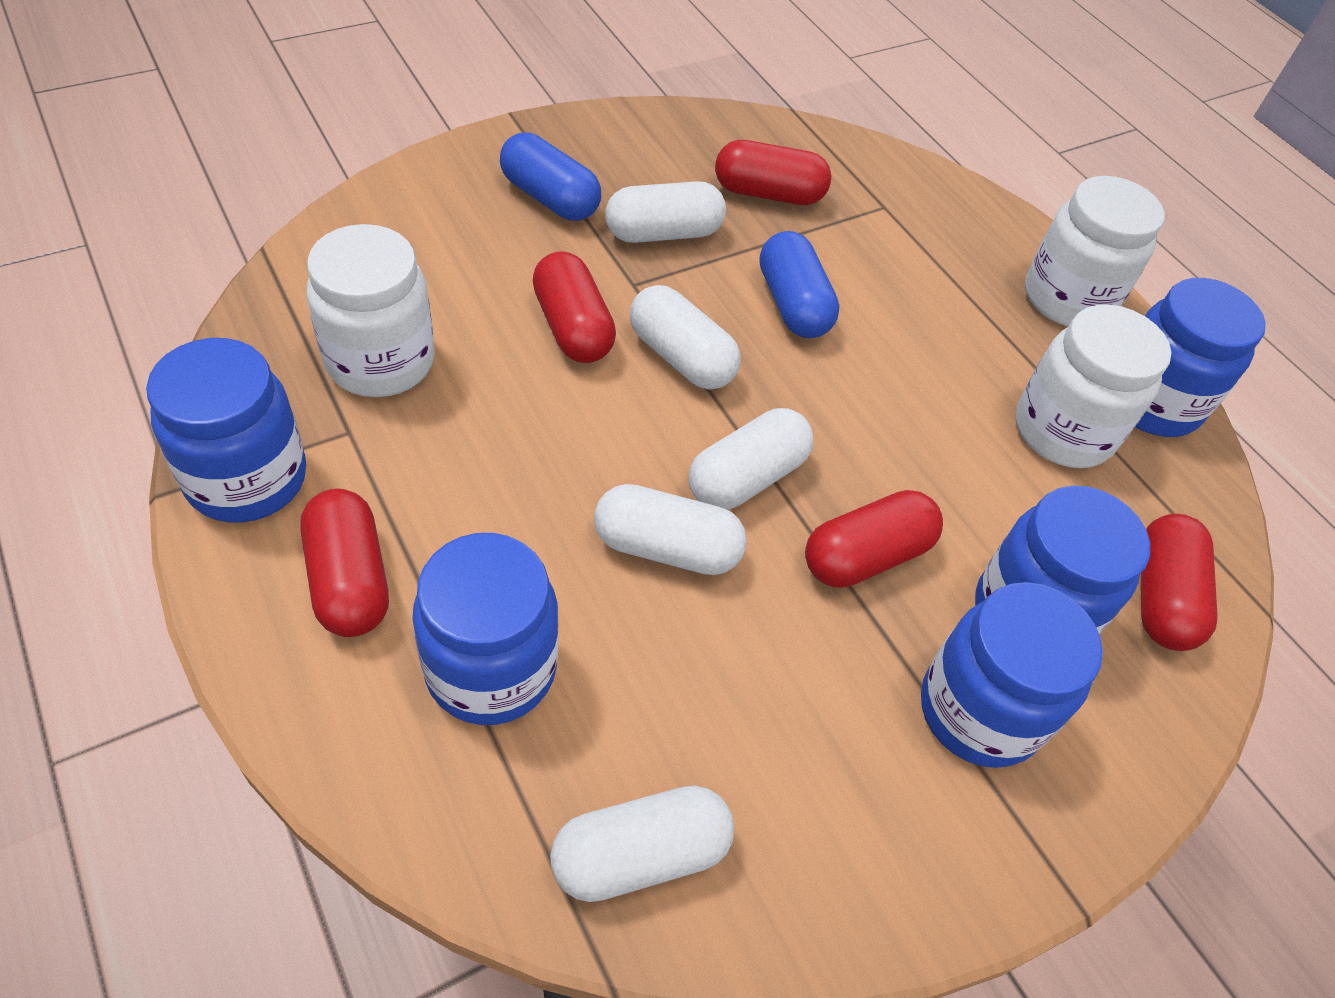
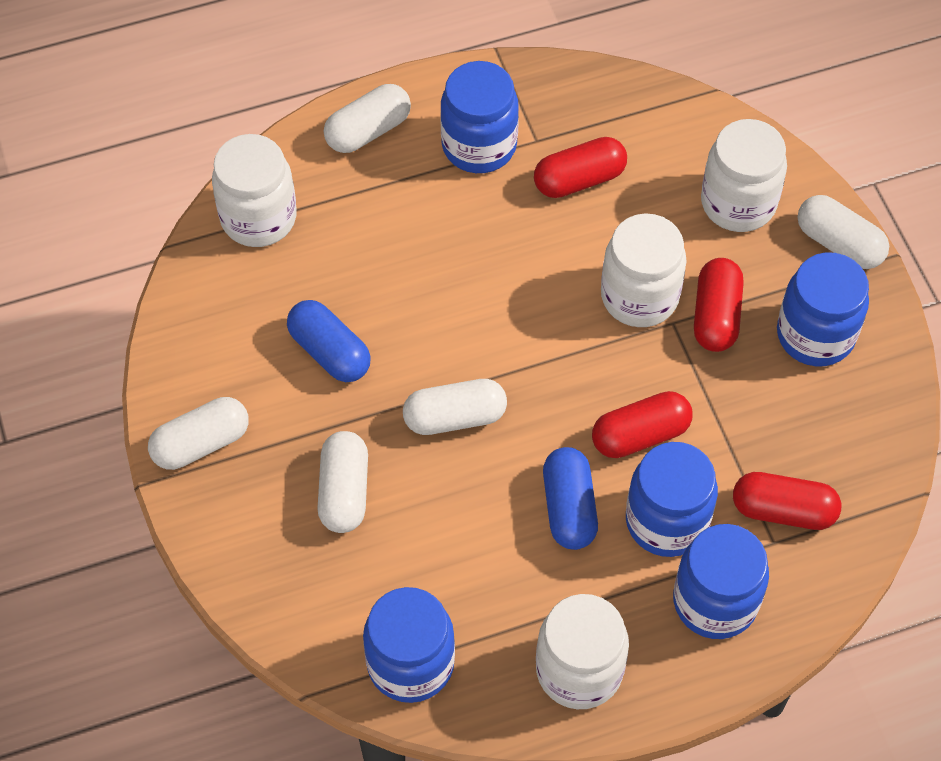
red capsule: [300,488,389,637] [532,251,616,363] [715,140,831,205] [805,490,943,588] [1141,514,1217,651] = 5 -> [534,137,627,198] [592,391,693,458] [694,258,744,352] [733,472,842,530] = 4
white jar: [307,224,435,397] [1015,304,1171,468] [1025,176,1165,326] = 3 -> [212,134,297,247] [536,594,629,709] [601,213,687,327] [701,119,787,232] = 4

